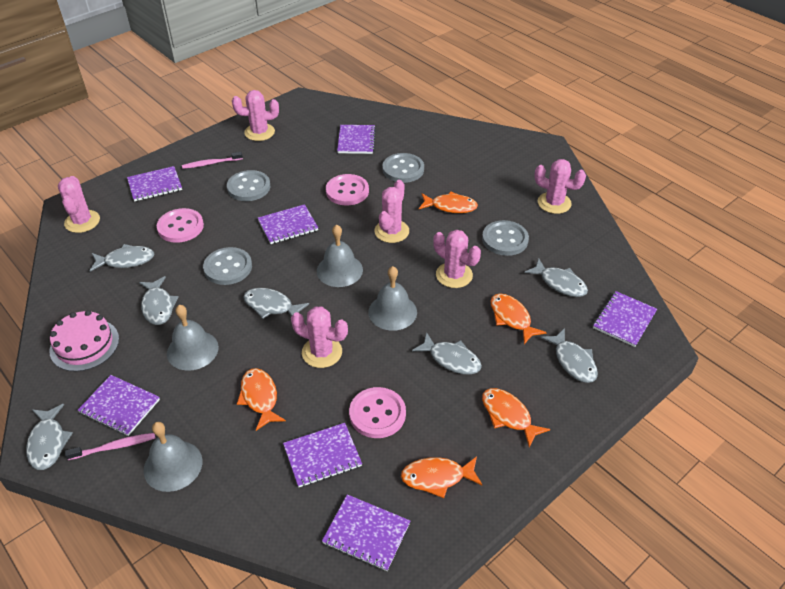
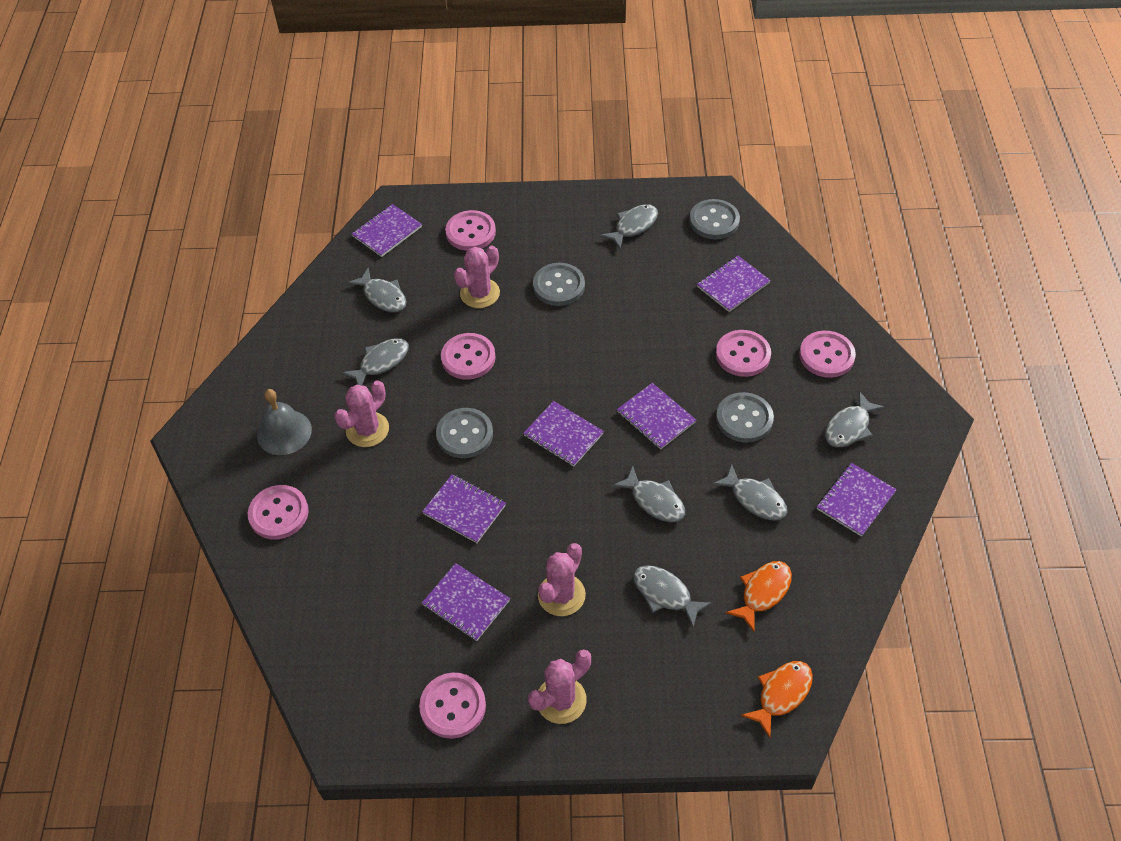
grey bell: [144,422,202,492] [167,305,219,371] [317,224,363,287] [368,266,417,331] = 4 -> [257,389,312,455] = 1
orange fish: [237,368,286,431] [401,456,483,498] [419,192,478,213] [482,388,551,447] [490,293,547,344] = 5 -> [726,561,792,632] [741,661,813,738] = 2
pink button: [157,208,204,243] [326,174,369,205] [349,387,406,438] = 3 -> [248,485,309,539] [419,673,486,739] [441,333,496,380] [445,210,496,251] [716,330,771,377] [799,331,856,378] = 6
pink cactus: [58,176,100,233] [232,90,279,141] [291,306,348,368] [374,180,409,243] [433,230,481,288] [534,159,586,214] = 6 -> [334,381,389,447] [454,245,500,308] [528,650,591,724] [538,543,586,616] = 4
pink cake: [50,310,119,372] = 1 -> none = 0
pink toothbrush: [65,433,155,460] [182,152,243,169] = 2 -> none = 0

